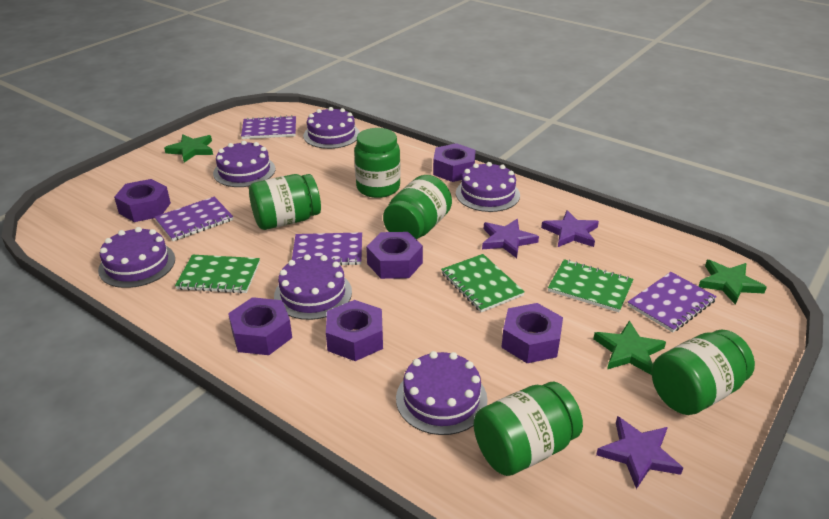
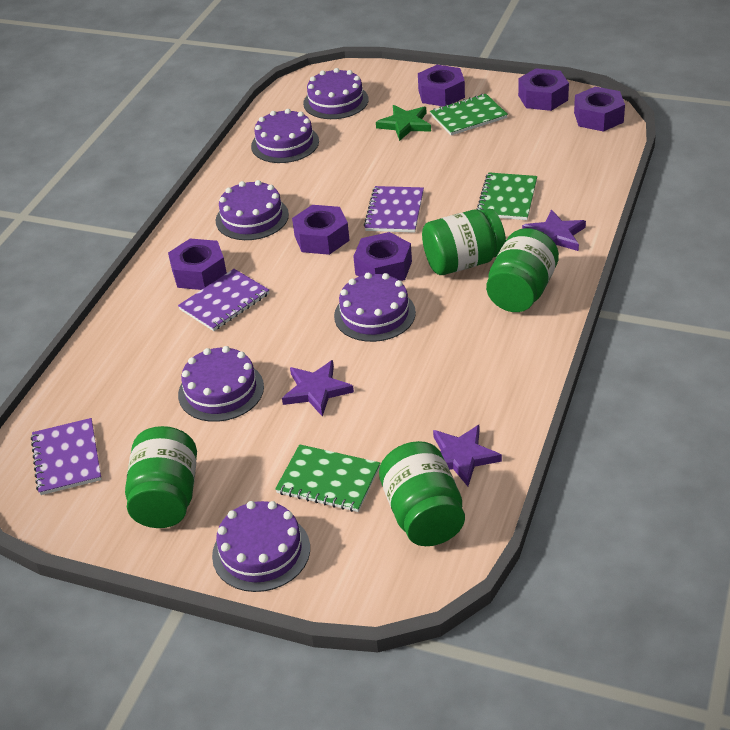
green jar: [249,174,321,230] [354,128,401,198] [383,175,452,240] [474,382,583,476] [652,330,755,415] = 5 -> [125,426,197,528] [379,441,465,546] [422,209,506,275] [486,228,559,312] = 4
green star: [164,134,213,162] [593,321,666,375] [698,260,767,305] = 3 -> [376,105,431,141] = 1
purple notebook: [155,197,233,241] [241,115,296,139] [292,232,362,266] [628,272,717,333] = 4 -> [31,418,102,495] [178,269,269,331] [364,186,424,233] = 3

